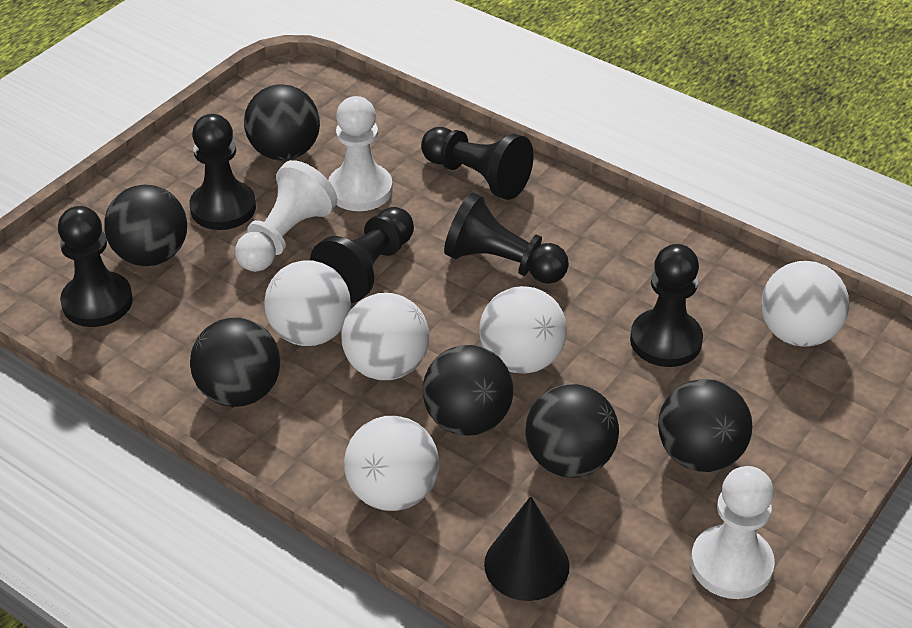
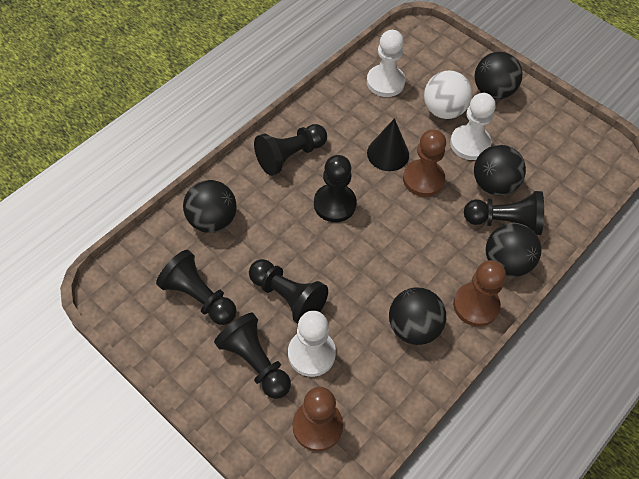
black ball: [104,185,187,266] [190,318,280,407] [244,84,320,161] [423,345,513,436] [525,384,619,478] [658,379,753,472] = 6 -> [183,180,237,233] [389,288,446,345] [474,145,526,196] [475,52,522,99] [486,223,541,277] = 5
brown pawn: none = 0 -> [293,387,343,451] [403,130,446,197] [453,260,506,327] = 3
white ball: [264,260,351,346] [342,293,429,380] [344,416,439,511] [479,286,567,374] [761,261,849,347] = 5 -> [424,70,472,119] = 1

